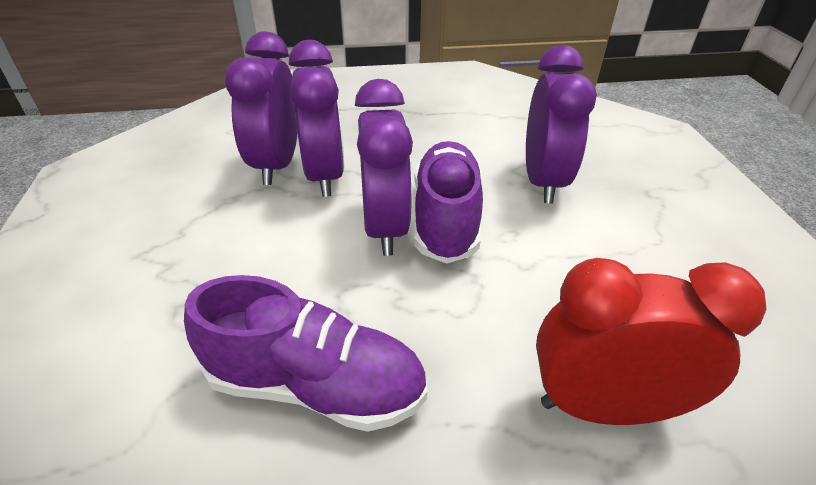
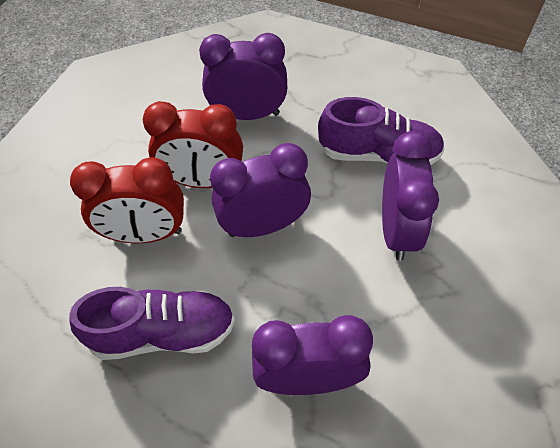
red clock: [536,258,767,425] = 1 -> [70,158,184,243] [143,101,243,188] = 2

